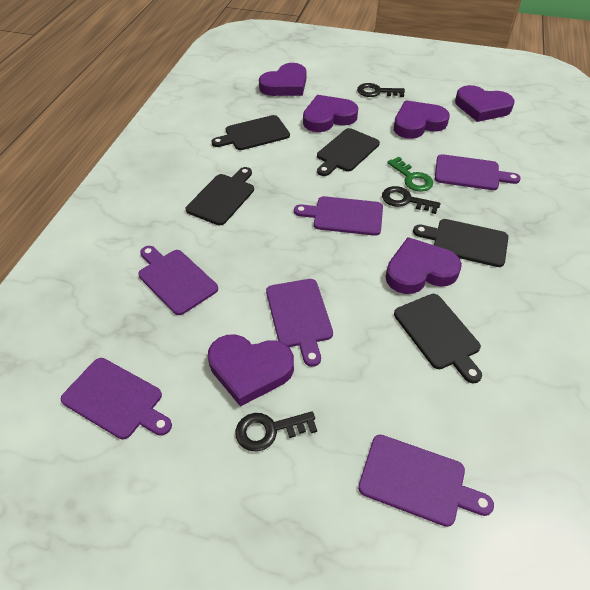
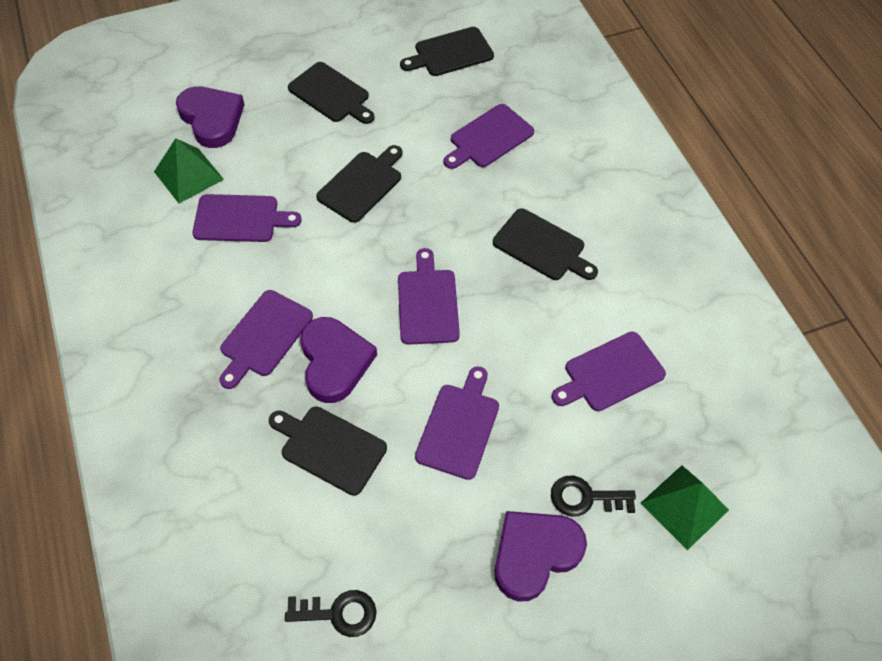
black key: [235,411,317,451] [357,83,405,97] [382,186,440,214] = 3 -> [285,590,377,637] [551,476,636,516] = 2
green key: [387,157,433,192] = 1 -> none = 0
green pyramid: none = 0 -> [154,138,224,203] [640,465,729,550] = 2
purple heart: [208,334,294,407] [259,63,306,96] [303,95,358,132] [385,237,462,294] [394,100,450,139] [455,85,515,122] = 6 -> [176,86,245,148] [300,317,377,403] [494,511,587,601] = 3

